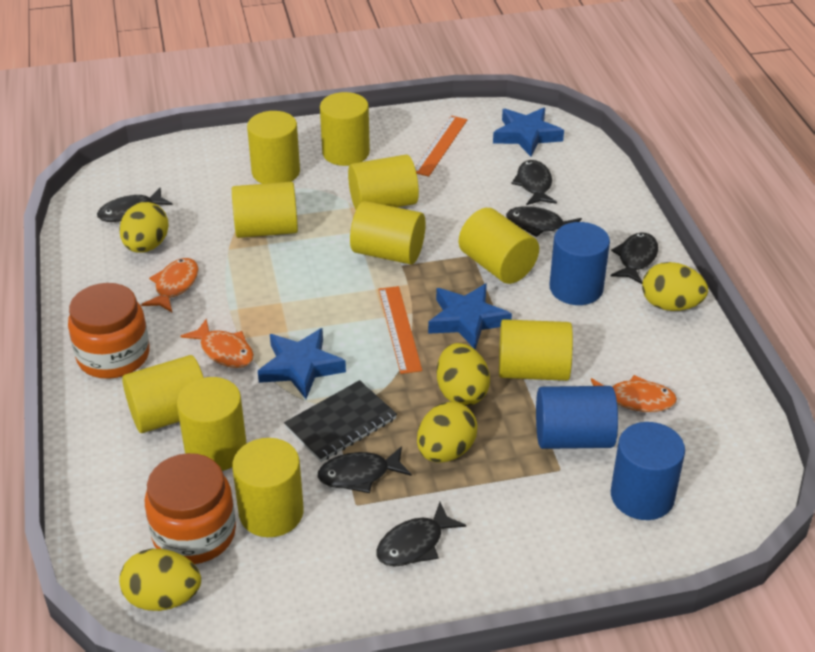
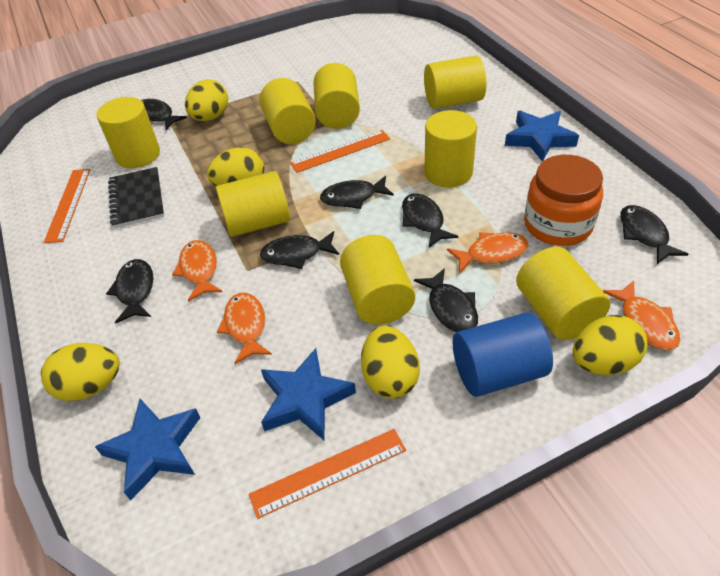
black fish: [97,188,172,222] [318,446,411,493] [376,502,466,567] [506,206,582,237] [511,160,557,205] [611,232,658,284] = 6 -> [106,259,153,323] [141,99,187,130] [260,231,339,269] [320,176,394,209] [402,193,458,248] [414,268,478,332] [620,205,688,264] = 7
blue cylinder: [536,386,618,449] [549,222,610,305] [611,422,685,520] = 3 -> [453,313,553,397] = 1
orange fish: [141,258,199,312] [181,319,254,368] [591,375,677,412] = 3 -> [172,240,222,302] [217,293,272,364] [447,232,529,273] [603,281,680,351] = 4
orange jar: [68,283,150,379] [145,453,236,564] = 2 -> [524,155,603,246] = 1
orange ruler: [379,286,422,374] [415,116,467,177] = 2 -> [44,169,90,243] [249,429,406,519] [290,130,390,173] = 3
yellow cylinder: [122,355,204,433] [177,377,247,471] [232,182,298,238] [232,438,304,537] [247,111,300,184] [320,92,370,166] [348,154,419,210] [350,201,426,264] [459,208,539,284] [499,319,573,381] = 10 -> [97,97,160,168] [216,171,290,237] [259,78,316,144] [313,63,360,129] [340,235,415,325] [424,55,486,109] [424,110,477,188] [516,247,610,340] = 8

